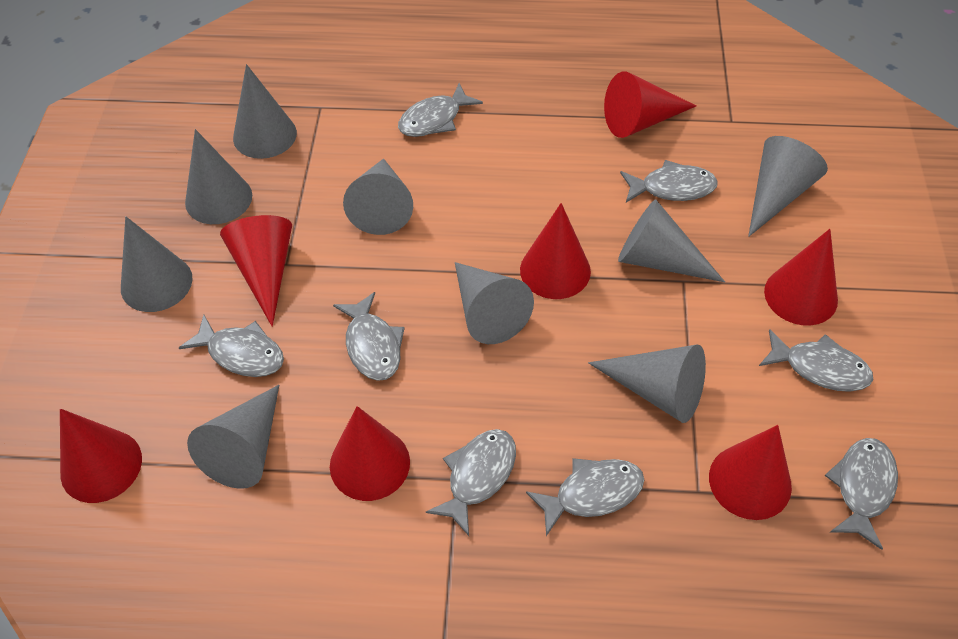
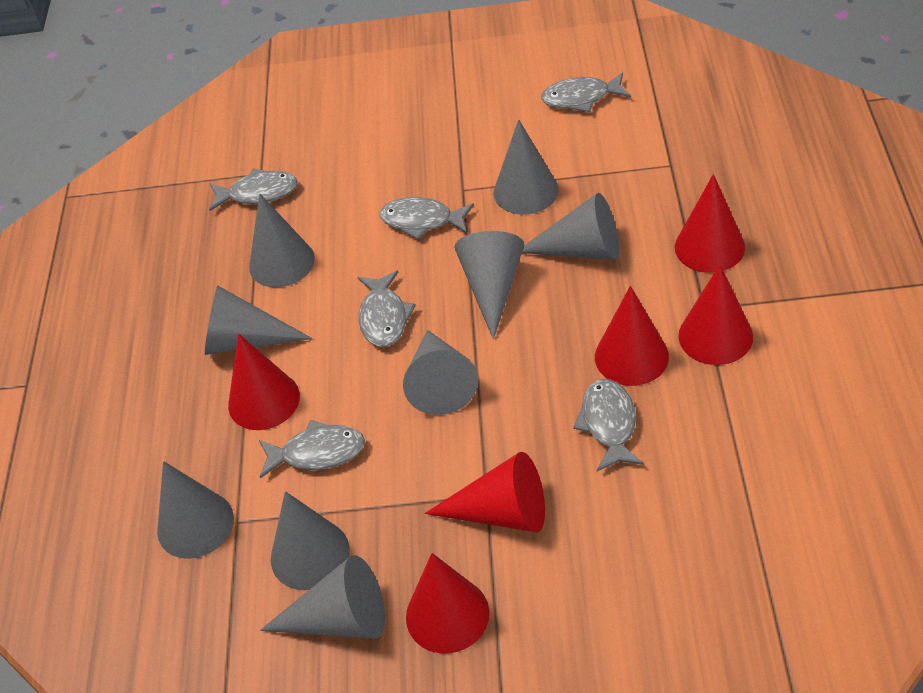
grey fish: [179,315,284,377] [333,292,405,381] [398,83,483,137] [426,429,516,536] [526,458,644,536] [620,160,718,203] [759,329,873,392] [825,438,898,550] = 8 -> [209,168,298,211] [259,420,365,479] [357,271,416,347] [380,197,474,239] [541,72,631,112] [573,379,644,471] = 6
red cone: [60,408,142,503] [220,215,292,327] [330,406,410,501] [520,203,591,299] [604,71,696,138] [709,425,792,520] [764,229,838,325] = 7 -> [228,334,300,430] [406,553,489,653] [425,452,545,533] [595,286,669,386] [675,174,745,273] [678,264,753,365] = 6

